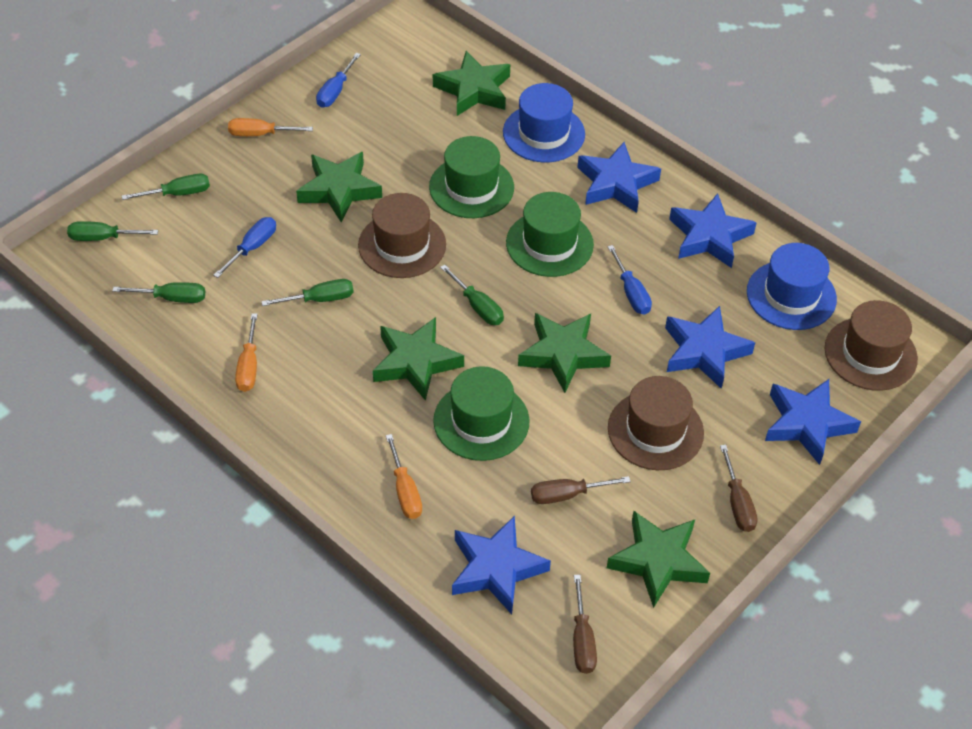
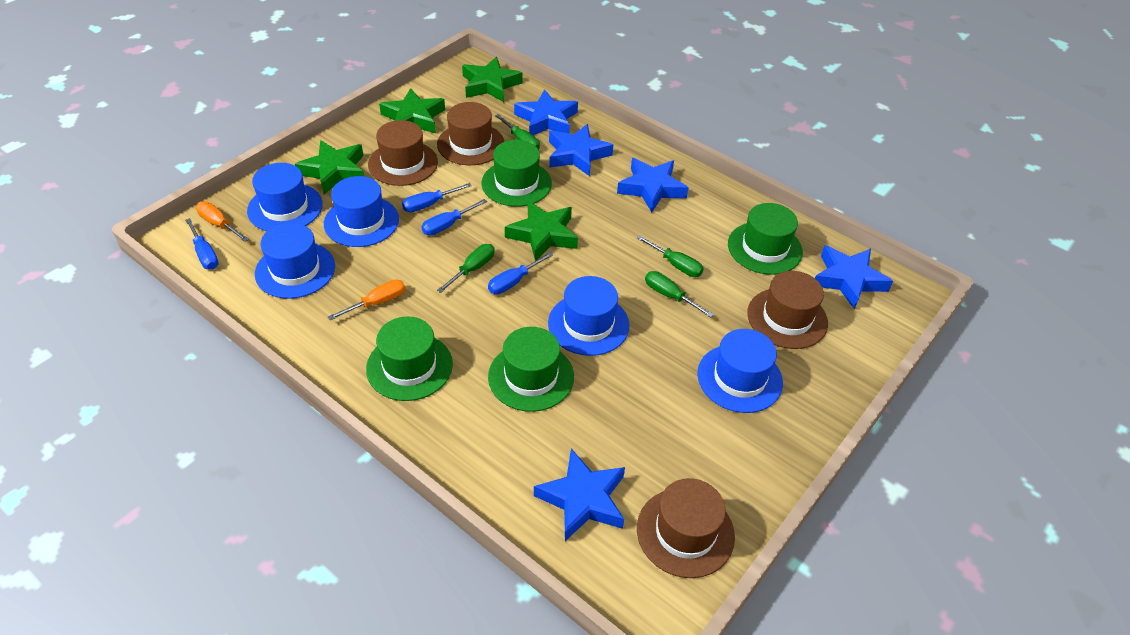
blue hat: [503,83,585,162] [747,243,837,330] = 2 -> [247,163,323,231] [255,223,335,299] [324,176,399,247] [548,276,630,356] [697,329,783,413] = 5
blue screwdriver: [213,217,276,278] [316,53,361,108] [608,245,652,315] = 3 -> [185,218,219,270] [402,183,472,212] [421,199,487,235] [488,252,553,294] = 4
brown hat: [358,193,446,278] [608,376,704,470] [825,300,918,391] = 3 -> [368,120,438,186] [437,102,504,165] [637,478,735,578] [747,271,828,349] = 4
brown screwdriver: [531,476,631,504] [573,575,597,674] [720,445,757,532] = 3 -> none = 0
green hat: [429,136,514,218] [433,366,530,461] [506,192,594,277] = 3 -> [366,316,453,401] [481,140,552,207] [488,327,574,412] [728,203,803,275] = 4
green screwdriver: [67,221,158,241] [112,282,205,303] [122,174,210,200] [261,279,354,306] [440,264,504,325] = 5 -> [437,244,495,293] [495,114,540,150] [637,235,704,277] [645,271,714,318] = 4
green star: [296,152,382,223] [373,317,464,401] [433,51,510,116] [518,313,611,393] [607,511,710,608] = 5 -> [295,140,364,194] [379,88,445,133] [462,57,523,102] [505,201,578,261] = 4
orange screwdriver: [228,118,313,136] [235,313,258,392] [386,434,422,519] = 3 -> [196,201,249,242] [328,279,405,320] = 2

